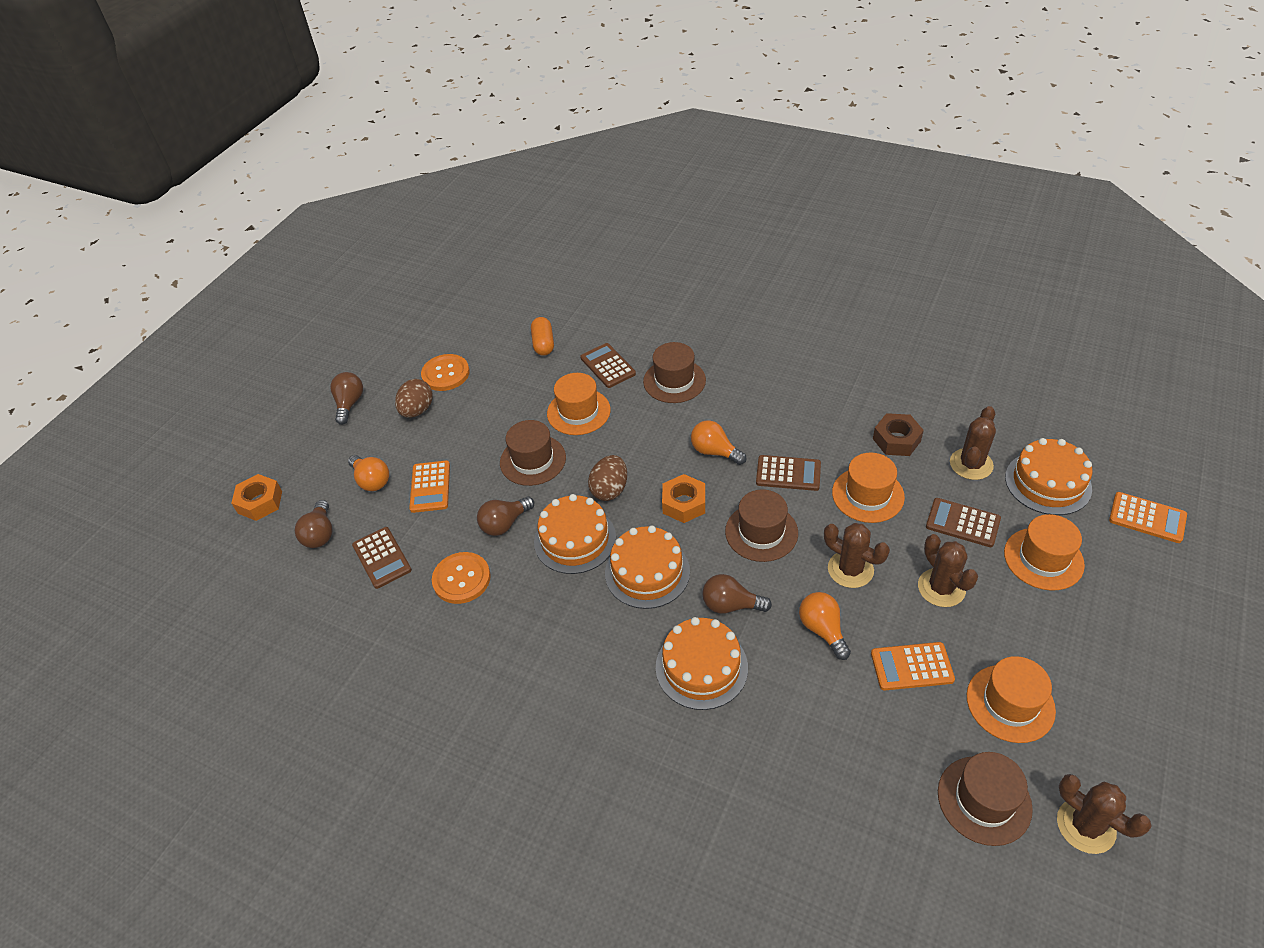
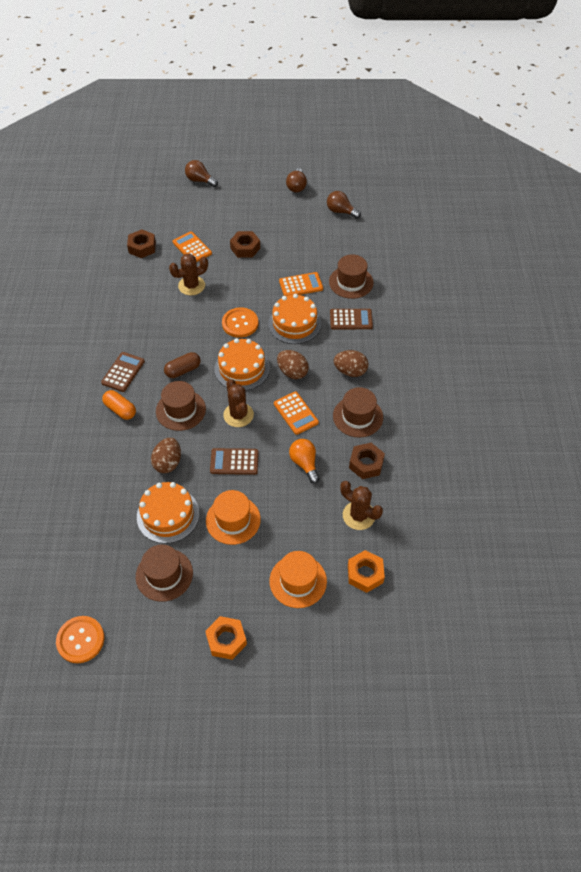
brown cactus: [824,523,890,588] [918,534,978,607] [950,406,996,480] [1057,774,1152,854] = 4 -> [169,254,208,295] [223,379,254,427] [340,481,383,530] = 3
brown calculator: [352,527,412,589] [580,343,636,388] [756,455,821,491] [926,498,1001,547] = 4 -> [101,352,145,392] [210,448,259,475] [330,309,373,329] = 3
brown capsule: none = 0 -> [164,352,201,378] = 1
brown egg: [395,379,433,418] [588,455,627,501] = 2 -> [151,438,181,473] [277,350,309,379] [334,350,368,377] = 3
brown light bulb: [295,500,332,548] [330,372,363,425] [477,497,534,536] [702,574,772,614] = 4 -> [185,160,218,187] [286,168,307,192] [327,191,361,219] = 3
brown nut: [873,413,924,456] = 1 -> [127,230,156,258] [230,231,260,258] [349,443,385,479] = 3
orange cake: [534,494,616,574] [605,525,690,609] [656,617,748,710] [1005,438,1093,515] = 4 -> [137,482,199,544] [214,338,270,391] [268,294,321,344] = 3
orange hat: [547,373,611,435] [832,453,905,523] [967,656,1056,743] [1004,514,1085,591] = 4 -> [206,490,261,545] [270,551,327,608] = 2
orange light bulb: [348,455,389,491] [691,420,747,465] [799,592,851,660] = 3 -> [289,439,319,484] = 1

